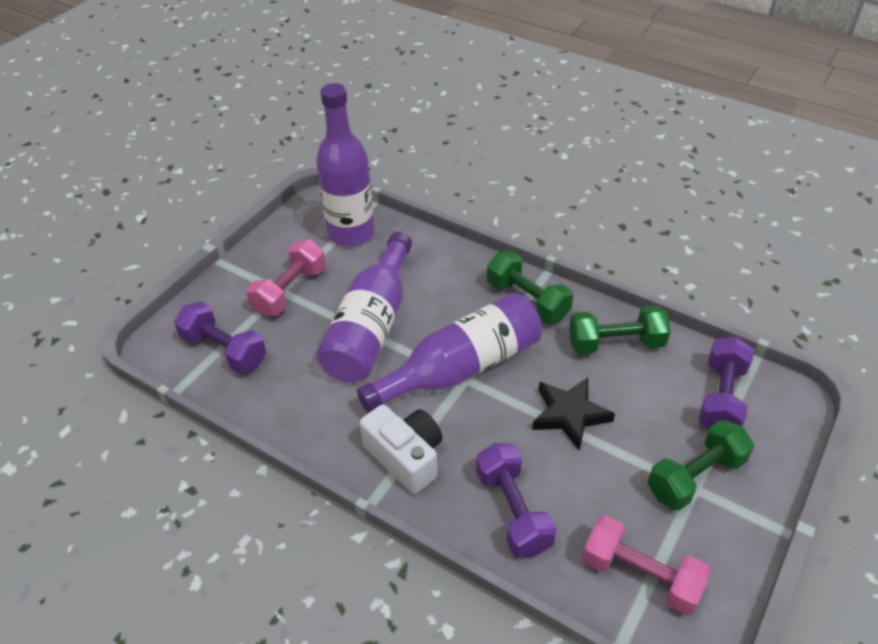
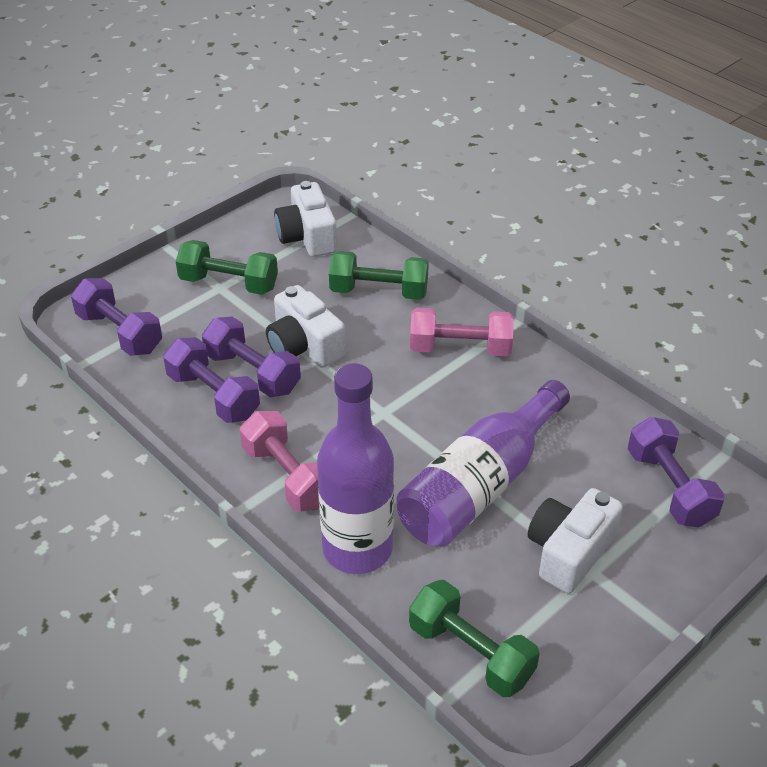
black star: [532,378,615,451] = 1 -> none = 0
purple bottle: [316,83,375,247] [316,232,412,382] [357,293,542,413] = 3 -> [317,363,394,574] [396,380,570,547] = 2
purple dumbbell: [174,302,266,374] [476,443,557,557] [699,337,754,429] = 3 -> [71,278,162,356] [163,337,260,423] [202,316,301,397] [628,417,725,528] = 4
white camera: [359,404,443,494] = 1 -> [266,285,346,368] [274,181,337,257] [528,488,623,594] = 3

